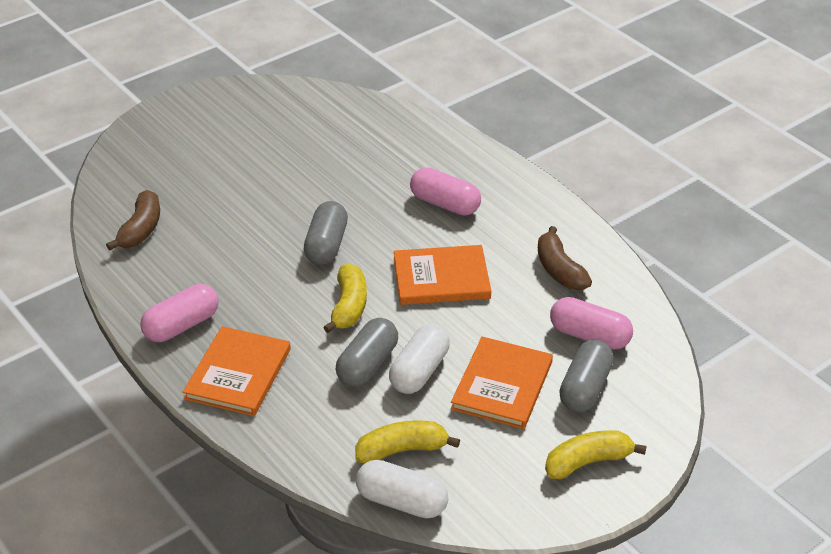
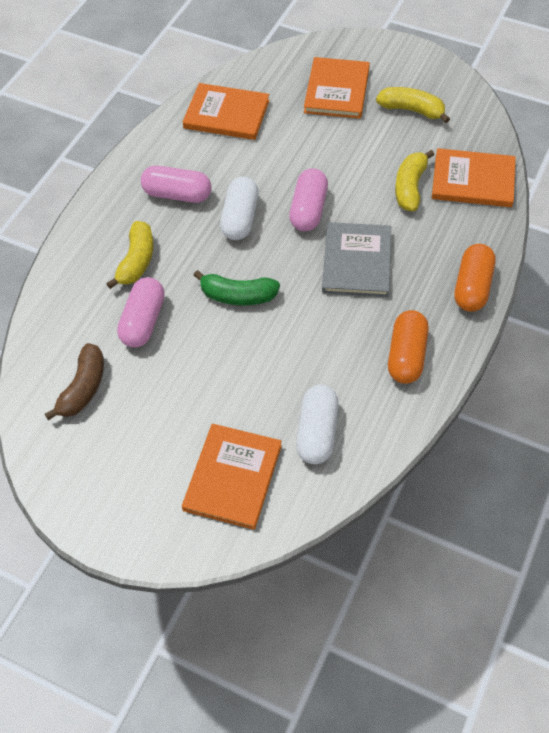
brown banana: [106,190,160,250] [538,226,592,290] = 2 -> [45,343,104,420] = 1
green banana: none = 0 -> [193,270,280,305] = 1
grey book: none = 0 -> [322,222,391,297] = 1
grey capsule: [304,201,348,265] [335,318,398,387] [559,340,614,412] = 3 -> none = 0
orange book: [183,326,291,416] [394,245,491,305] [451,336,553,429] = 3 -> [182,424,282,530] [183,83,270,140] [304,57,370,119] [432,148,516,207] = 4
orange capsule: none = 0 -> [388,310,429,384] [454,244,496,312] = 2

